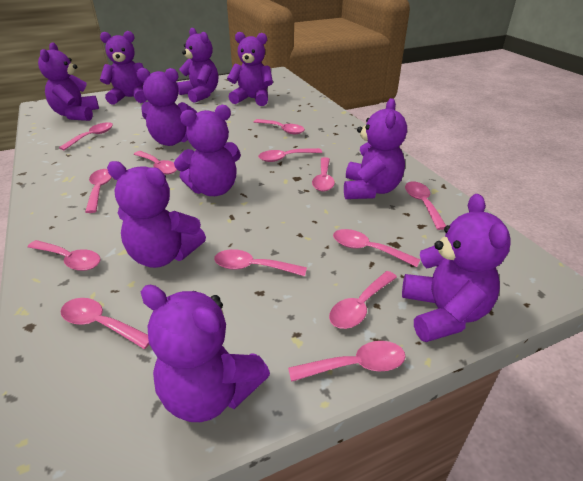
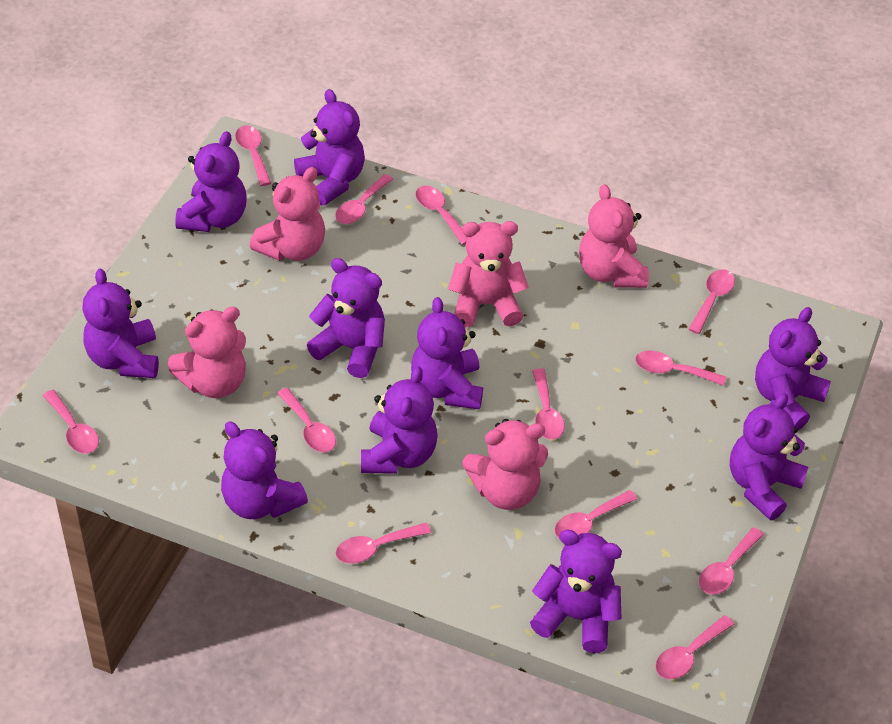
pink spoon: [28,240,101,271] [59,122,113,150] [61,298,149,349] [85,169,112,213] [134,151,177,175] [214,249,307,276] [254,119,305,134] [258,148,322,162] [288,341,406,382] [312,157,335,191] [329,271,397,329] [333,229,420,267] [405,182,446,230] = 13 -> [43,390,99,454] [235,125,271,186] [277,388,336,452] [335,174,393,224] [336,523,431,564] [415,186,467,245] [532,368,565,440] [555,490,637,538] [635,351,726,386] [655,615,735,679] [689,269,735,334] [699,528,764,595] = 12
pink teddy bear: none = 0 -> [168,307,246,398] [250,167,325,261] [448,221,529,328] [463,419,548,510] [579,184,649,288] = 5

